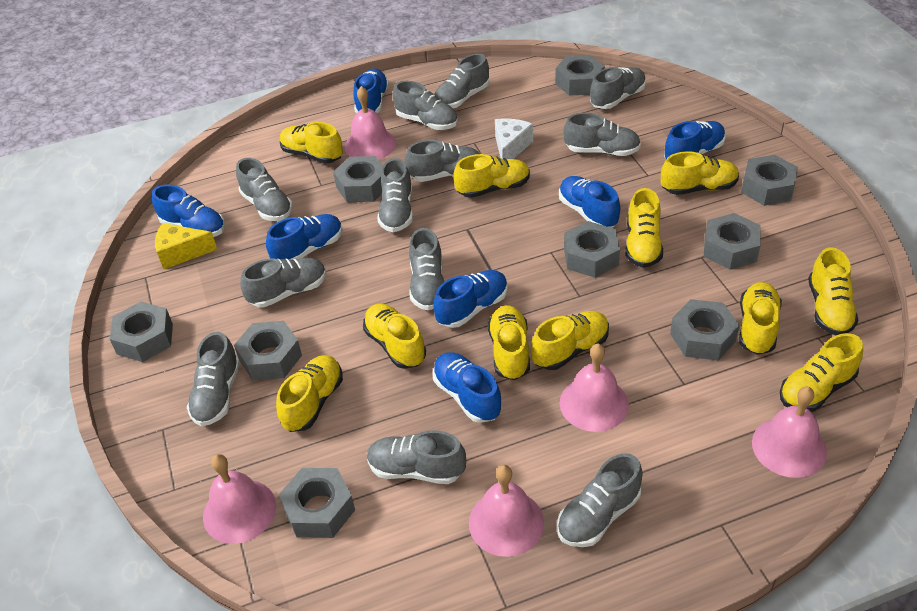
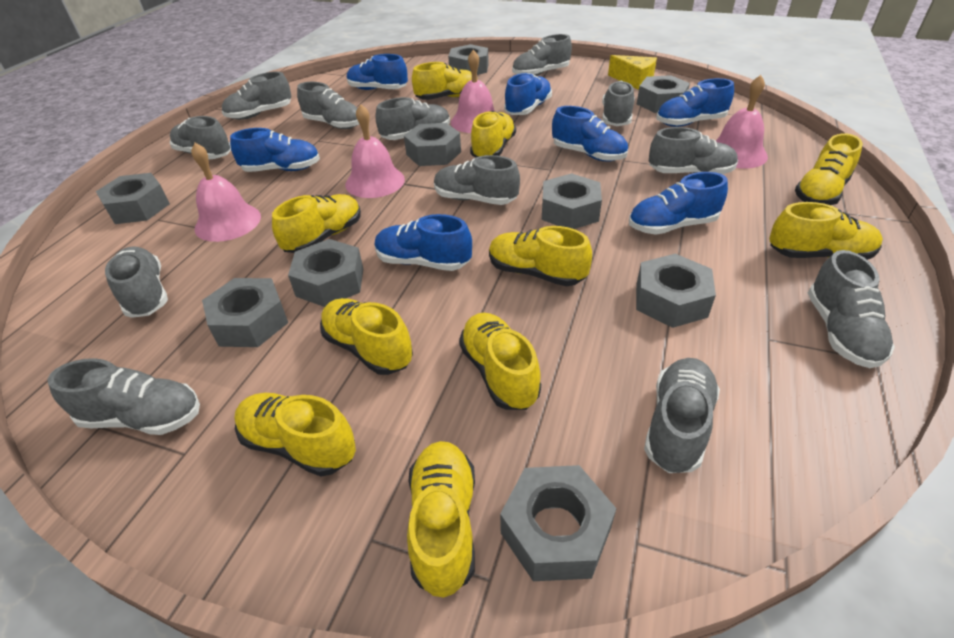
pink bell: [203,454,276,544] [345,86,396,159] [469,465,544,557] [559,344,629,432] [752,387,827,478] = 5 -> [191,143,261,242] [345,104,405,198] [451,50,495,133] [716,75,768,168] = 4
white cheese: [495,119,533,159] = 1 -> none = 0
yellow shoe: [276,355,343,432] [280,122,343,164] [363,304,426,369] [453,154,530,198] [488,305,530,380] [531,311,609,370] [625,188,663,268] [661,151,739,195] [739,282,782,355] [780,333,863,412] [808,247,858,335] = 11 -> [234,393,356,477] [272,194,361,253] [320,298,413,375] [407,441,475,598] [412,62,478,100] [459,313,541,410] [470,111,516,157] [489,226,592,286] [769,202,883,260] [795,133,863,205] = 10

